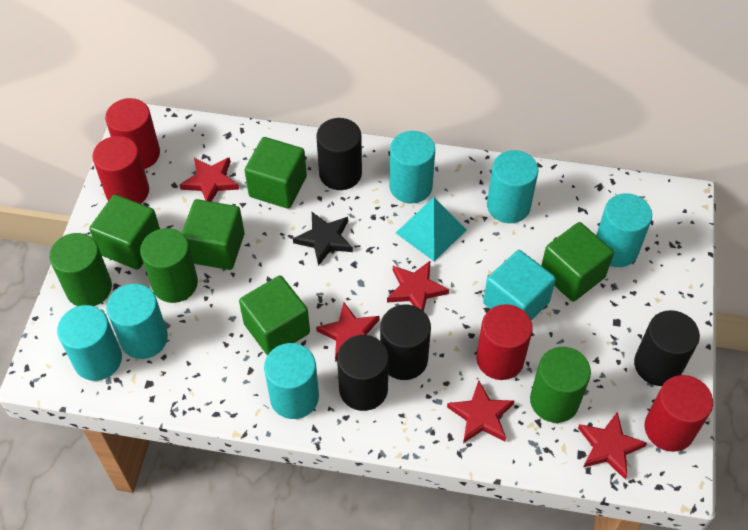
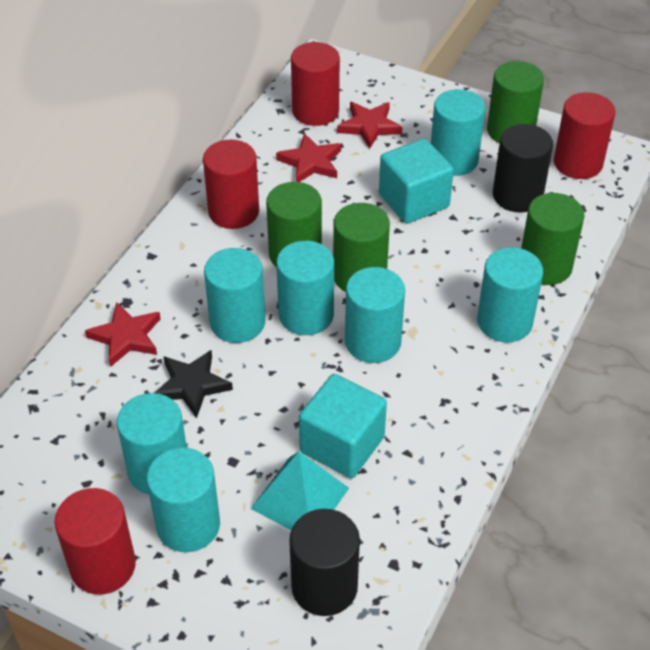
black cylinder: [316,118,362,190] [337,335,389,411] [380,305,431,380] [634,310,700,386] = 4 -> [289,509,360,616] [493,124,553,213] = 2
green cube: [89,194,160,270] [182,199,244,270] [239,276,310,356] [245,137,307,209] [541,222,614,302] = 5 -> none = 0
green cylinder: [49,233,112,306] [140,228,198,303] [530,347,591,423] = 3 -> [266,182,322,268] [333,203,390,292] [487,61,544,143] [521,193,585,285] = 4
red star: [180,157,239,202] [316,302,379,362] [387,261,449,311] [447,380,514,443] [578,412,647,479] = 5 -> [85,302,161,367] [276,133,341,182] [337,102,402,149] = 3
turquoise cube: [483,250,556,320] = 1 -> [299,374,387,478] [379,138,454,224] = 2
turquoise cylinder: [57,305,122,381] [106,284,168,359] [264,343,319,419] [389,131,435,204] [487,150,538,223] [596,193,652,267] = 6 -> [117,393,187,495] [146,447,220,552] [204,248,265,343] [276,241,334,335] [345,267,405,363] [431,89,485,176] [477,247,543,342] = 7

